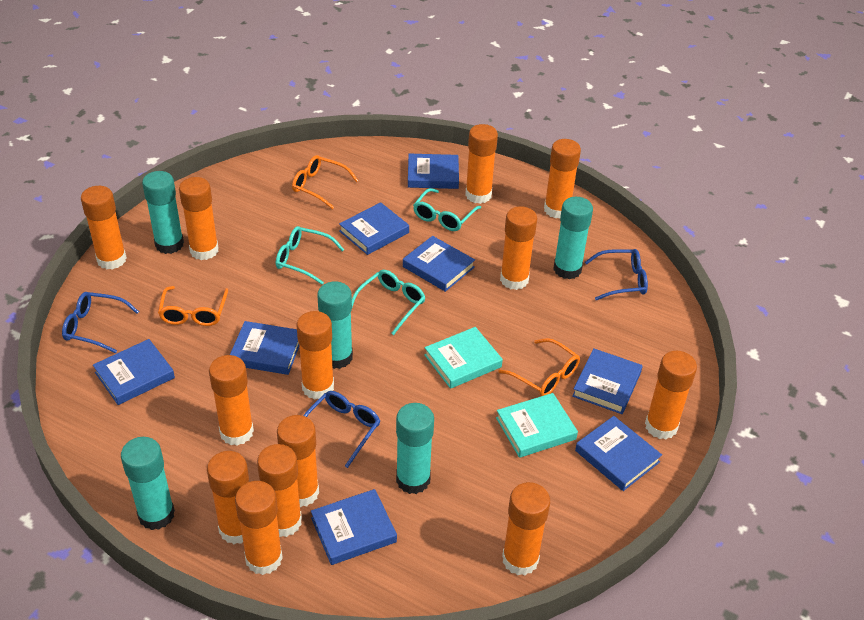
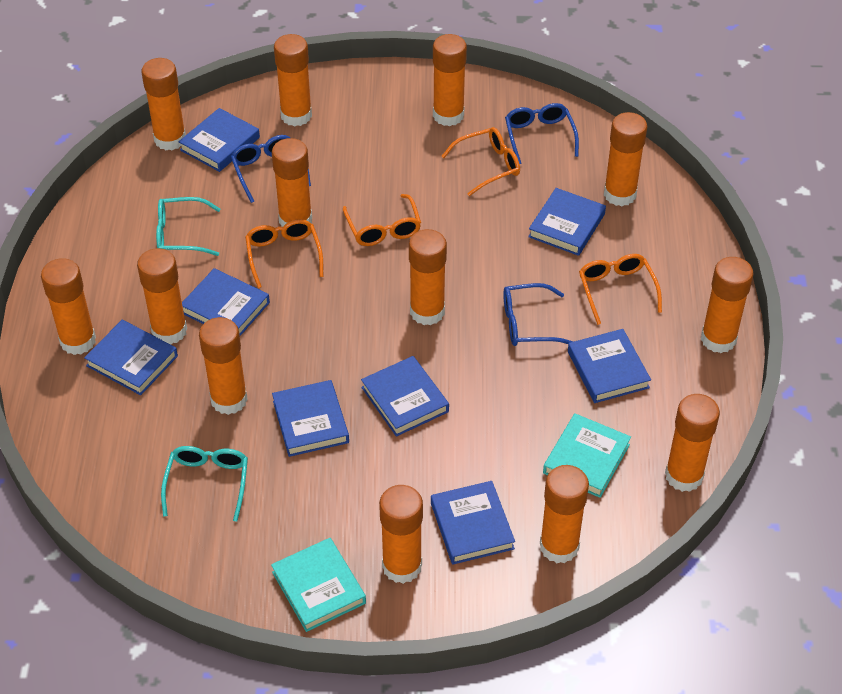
orange glasses: [158,286,228,326] [292,155,358,209] [499,338,580,396] = 3 -> [245,219,323,288] [343,194,421,246] [442,127,520,196] [579,254,662,325] = 4
turquoise glasses: [276,226,344,285] [352,270,425,335] [413,188,481,231] = 3 -> [156,197,220,256] [161,446,248,522] = 2
turquoise glue stick: [121,437,175,530] [142,171,184,254] [317,281,353,369] [396,403,434,494] [553,197,593,279] = 5 -> none = 0

